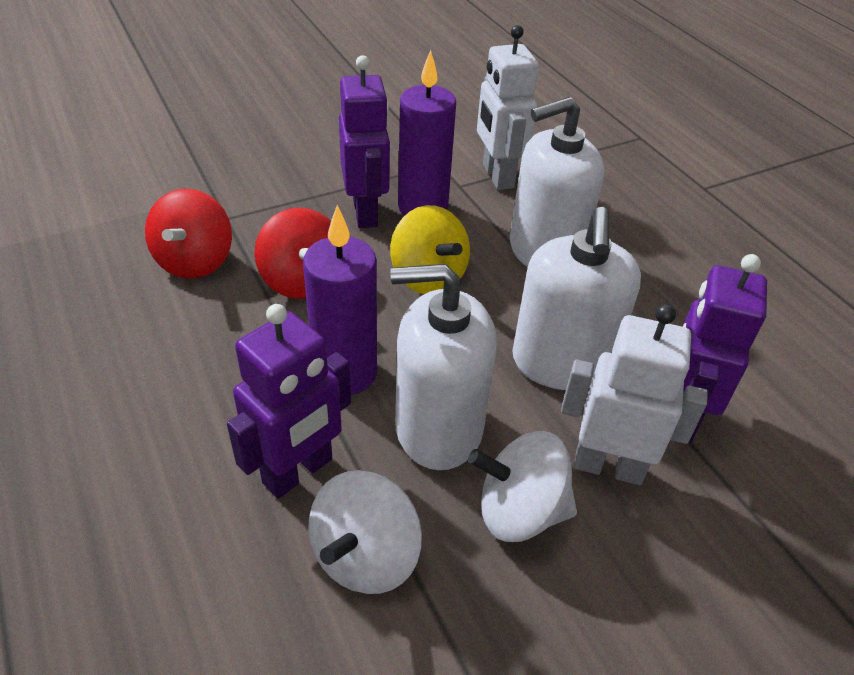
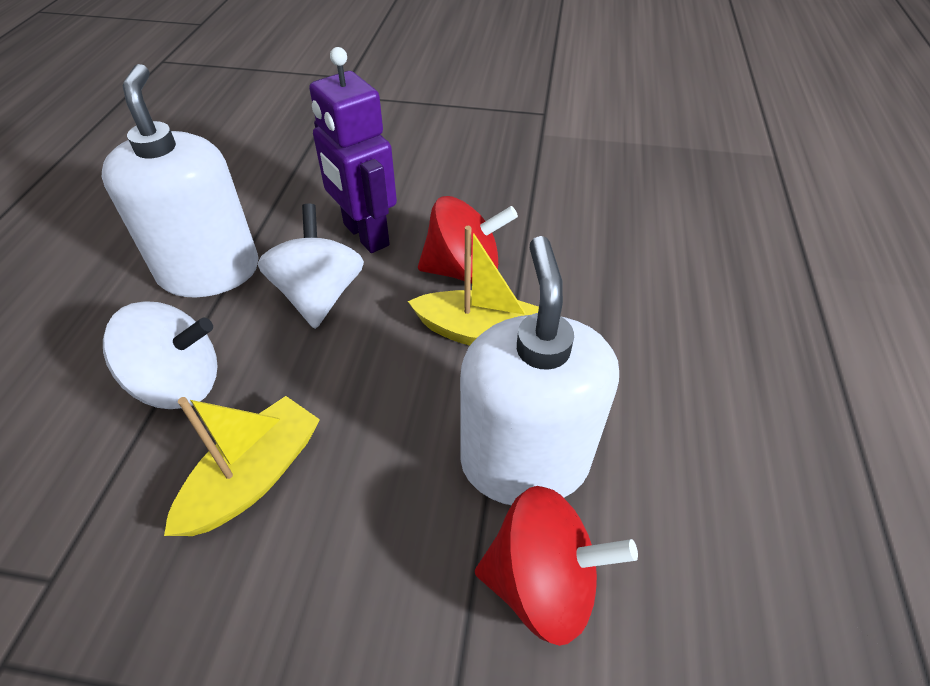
purple candle: [303,205,377,395] [398,50,456,216] = 2 -> none = 0
purple robot: [227,304,351,499] [339,55,390,228] [683,254,767,443] = 3 -> [309,47,397,253] = 1
white robot: [477,25,539,190] [561,304,708,485] = 2 -> none = 0
white soap dispenser: [390,264,497,470] [510,97,605,267] [512,207,641,390] = 3 -> [102,64,259,298] [460,236,619,505] = 2
yellow boat: none = 0 -> [164,396,320,536] [408,226,539,345] = 2
yellow spinning top: [390,205,470,294] = 1 -> none = 0

